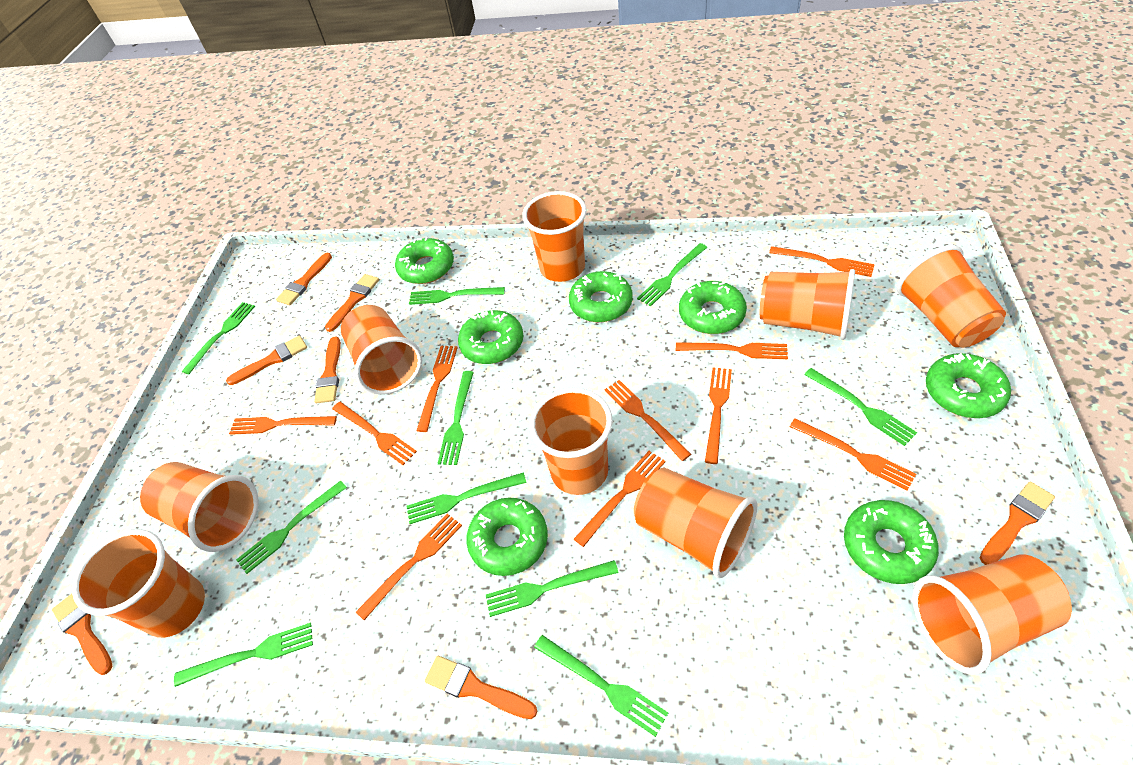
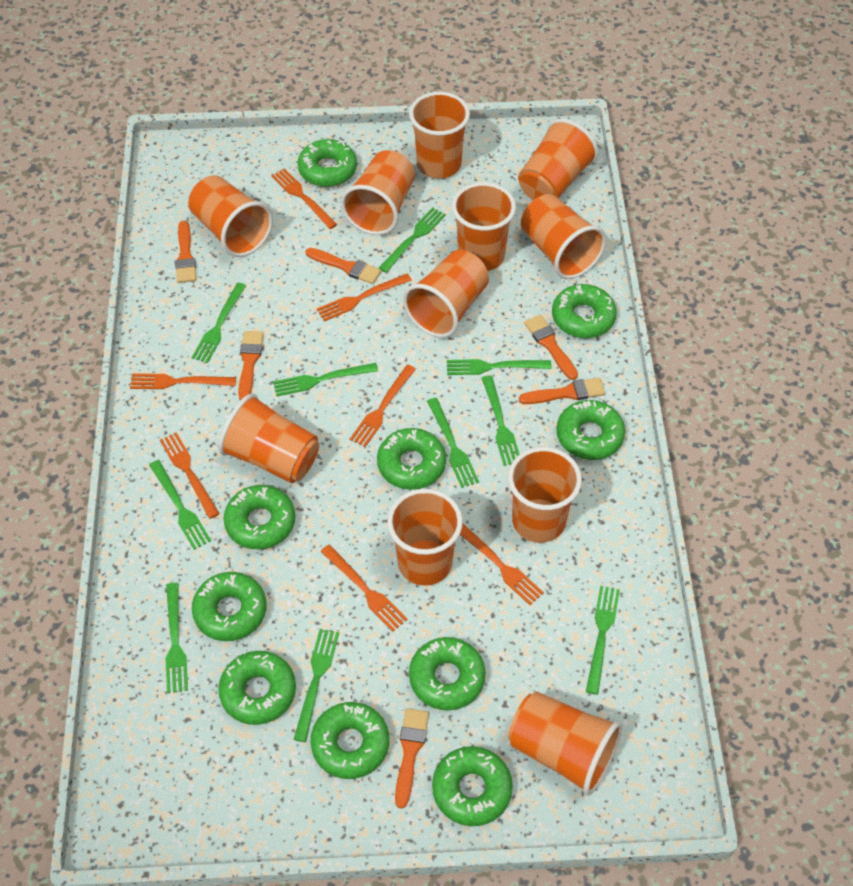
green donut: [395,237,454,284] [458,310,523,364] [466,497,548,576] [569,271,633,322] [679,281,747,334] [844,500,939,584] [926,353,1011,418] = 7 -> [192,572,267,641] [218,651,296,725] [224,485,295,549] [298,139,357,187] [311,702,389,779] [377,428,446,490] [409,637,486,711] [432,746,513,826] [552,284,617,338] [556,400,625,460] = 10
orange brush: [52,594,112,675] [226,335,307,385] [276,253,332,305] [314,336,341,403] [325,274,379,332] [425,656,538,719] [980,481,1055,565] = 7 -> [175,221,196,283] [238,331,264,401] [305,248,381,284] [395,708,429,809] [519,378,605,404] [524,315,578,380] = 6
orange cup: [72,529,205,638] [140,462,258,552] [341,305,422,395] [522,191,587,282] [529,388,613,495] [634,468,757,578] [760,269,855,340] [897,245,1006,348] [912,554,1072,675] = 9 -> [188,175,273,257] [218,394,319,483] [341,150,415,235] [387,489,463,586] [403,250,489,338] [409,92,470,178] [452,182,516,271] [508,447,582,543] [508,691,623,796] [518,119,599,200] [521,194,606,279] = 11
orange fork: [229,416,337,435] [332,402,417,465] [356,514,462,620] [416,346,458,432] [574,451,665,547] [604,380,691,461] [676,342,788,359] [705,367,732,464] [769,246,875,277] [789,418,916,491] = 10 -> [130,373,236,389] [160,432,220,519] [272,168,337,229] [317,274,412,321] [320,544,408,632] [350,364,416,447] [460,524,544,605] = 7

